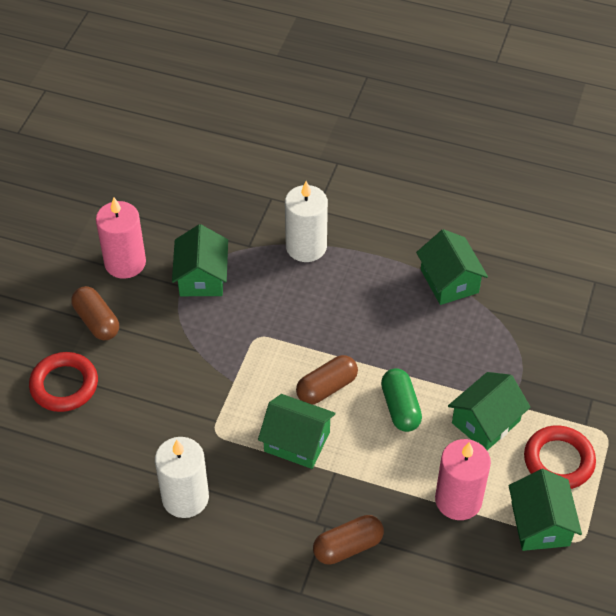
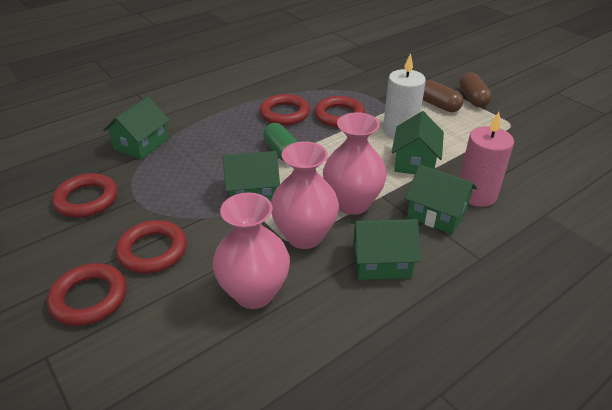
brown capsule: [71,286,119,340] [296,355,358,405] [313,515,384,565] = 3 -> [423,80,464,112] [459,72,492,107] = 2
pink candle: [96,198,146,279] [435,439,491,520] = 2 -> [460,112,514,207] = 1
pink vase: none = 0 -> [213,192,290,309] [271,141,339,249] [323,112,387,215] = 3
red ring: [29,352,98,412] [524,426,596,489] = 2 -> [47,263,127,326] [52,173,118,218] [116,220,187,274] [260,94,310,126] [314,96,365,128] = 5
white candle: [155,437,209,518] [285,181,328,262] = 2 -> [383,53,426,138] = 1

